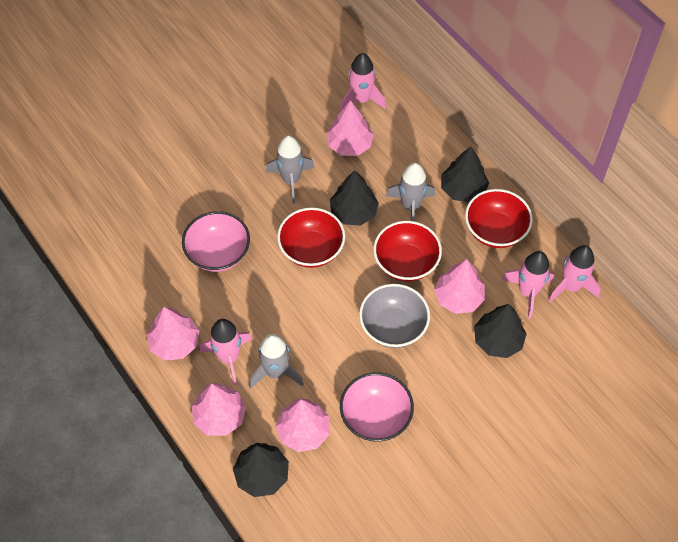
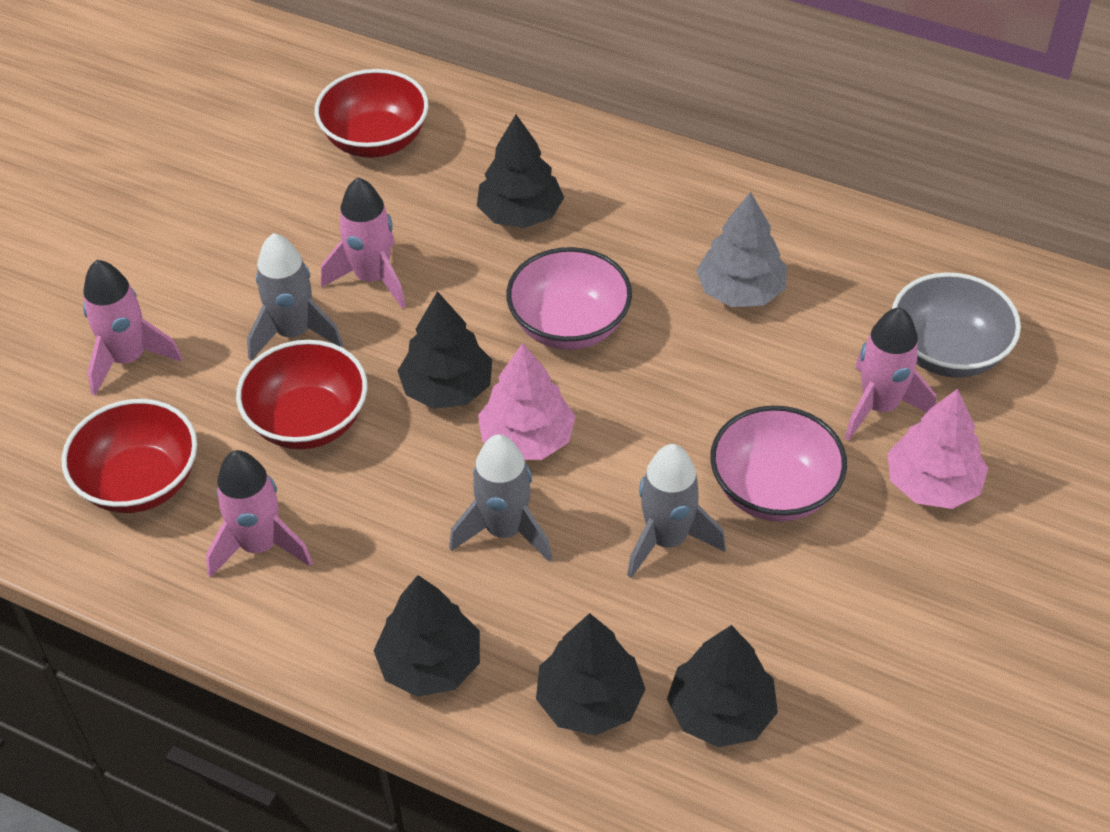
black tree: [233,443,289,497] [330,170,379,226] [441,147,489,203] [474,304,527,358] = 4 -> [373,575,480,697] [397,291,492,409] [477,115,564,228] [536,613,646,736] [667,625,778,747] = 5
grey tree: none = 0 -> [696,192,787,307] = 1
pink tree: [147,307,199,360] [192,383,246,436] [275,398,330,452] [326,100,374,156] [434,259,485,314] = 5 -> [478,343,576,460] [887,389,988,509] = 2

